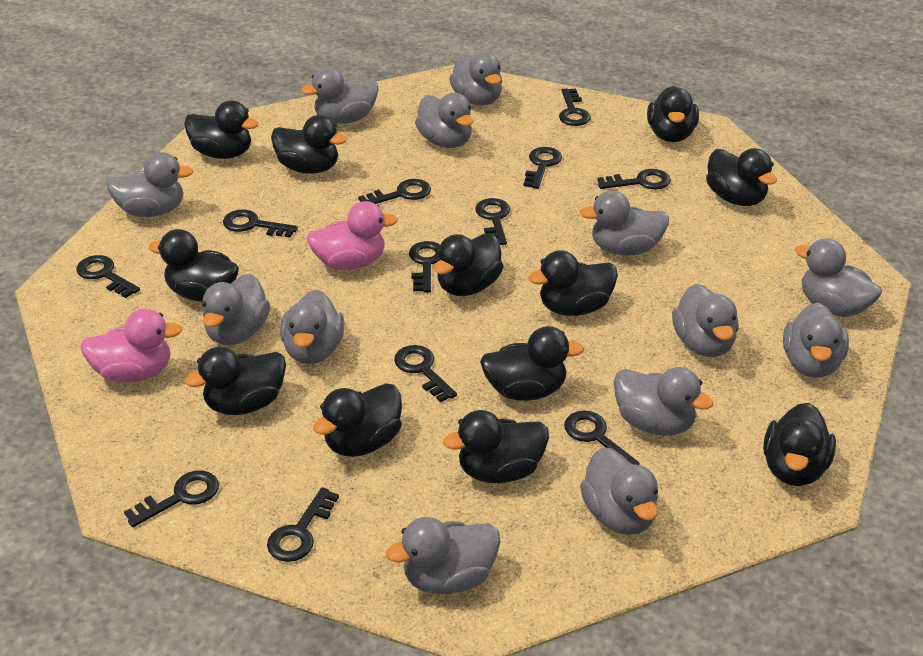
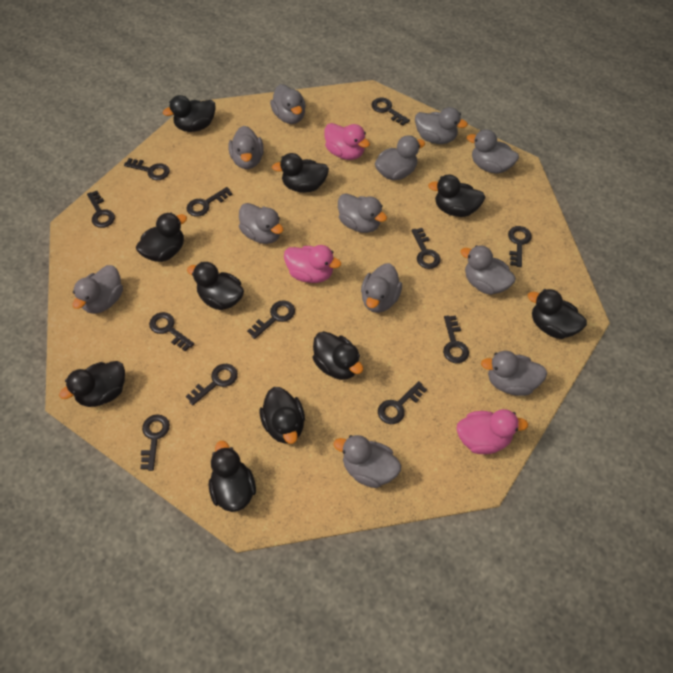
black duck: [148,229,239,302] [184,100,259,159] [185,347,286,415] [271,115,347,174] [313,383,402,457] [434,233,504,296] [443,410,549,483] [480,326,584,401] [528,250,618,316] [647,86,699,142] [706,148,777,206] [763,403,836,486] = 12 -> [59,361,125,407] [136,212,187,262] [163,95,216,132] [187,262,244,310] [209,441,256,512] [260,387,305,444] [272,153,329,192] [312,331,363,380] [428,175,485,217] [528,289,587,339] = 10
grey duck: [106,152,194,217] [202,274,270,345] [280,290,345,364] [301,67,379,124] [386,517,501,594] [415,93,474,148] [449,52,502,106] [580,190,669,256] [580,447,658,535] [614,367,714,436] [672,284,739,357] [783,302,849,378] [795,238,882,317] = 13 -> [73,265,123,314] [229,126,264,169] [239,203,283,244] [270,84,306,124] [334,435,401,488] [338,193,387,233] [361,263,402,313] [375,135,425,180] [415,107,468,144] [461,245,516,295] [467,129,519,173] [481,351,547,396] = 12
pink duck: [80,309,182,383] [307,201,398,270] = 2 -> [284,245,341,283] [324,123,370,160] [456,409,528,454] = 3

